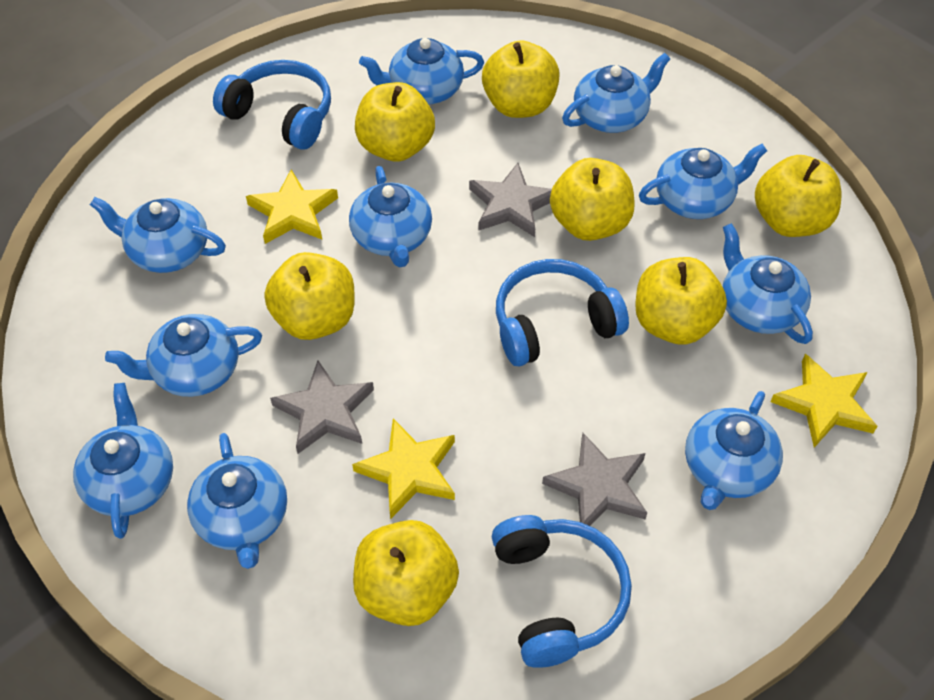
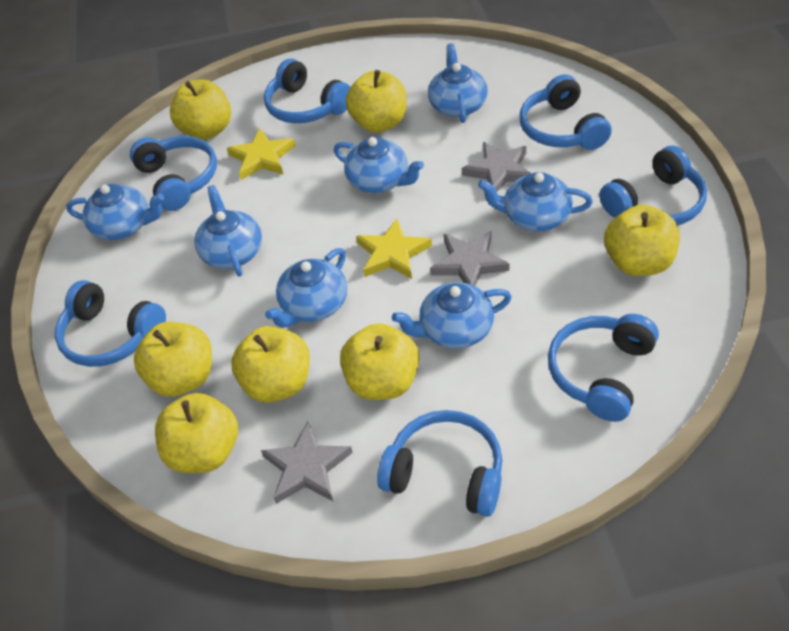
blue headphones: [213,60,331,150] [492,515,632,668] [496,259,629,366] = 3 -> [55,280,166,367] [130,136,217,211] [264,58,350,123] [377,410,503,517] [520,74,612,150] [548,314,659,422] [600,146,707,225] = 7
blue teapot: [73,383,173,539] [90,197,226,273] [105,314,262,397] [187,433,287,569] [349,166,432,267] [359,38,484,104] [562,53,670,133] [639,144,767,219] [685,391,783,510] [722,223,813,344] = 10 -> [66,184,164,240] [194,185,262,277] [265,248,347,328] [334,137,424,193] [392,282,512,349] [428,43,488,123] [478,172,593,232] = 7
yellow star: [246,170,338,244] [352,418,455,519] [771,354,877,448] = 3 -> [227,128,296,180] [356,218,432,279] = 2

